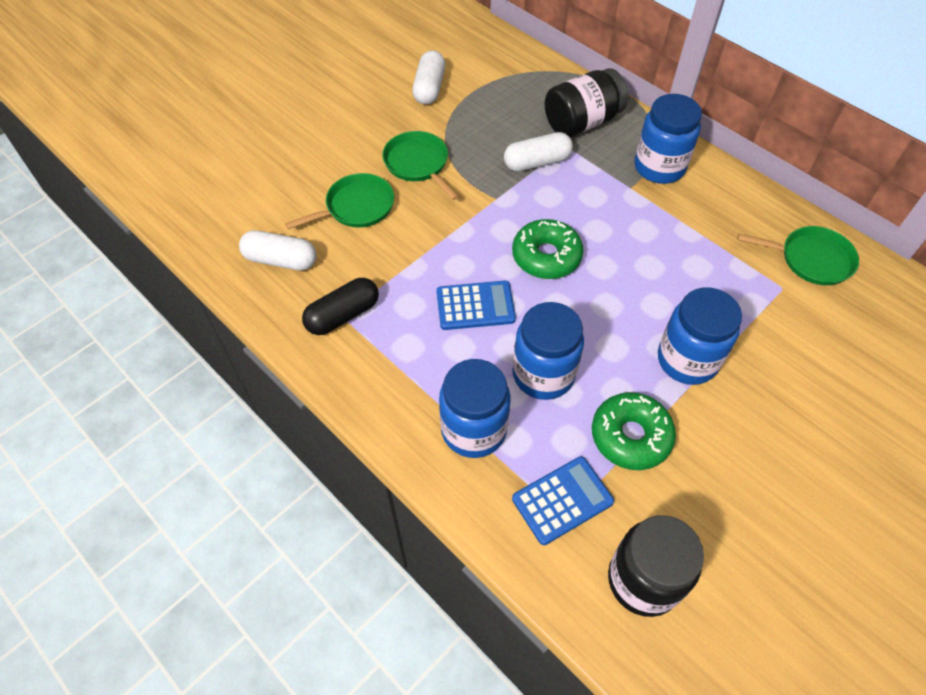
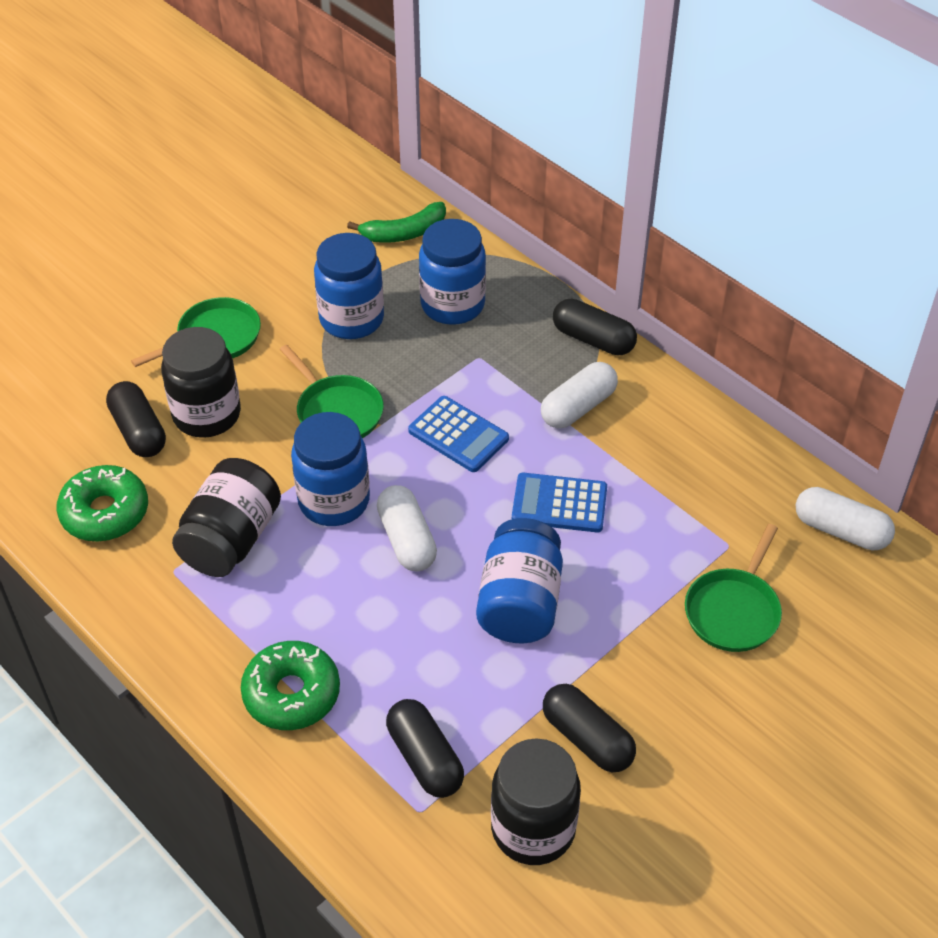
black capsule: [302,278,379,335] = 1 -> [106,381,166,457] [386,699,464,798] [543,684,636,772] [553,299,637,355] = 4
black jar: [545,68,628,137] [608,515,704,617] = 2 -> [161,327,241,438] [172,458,281,577] [491,738,581,865] = 3
green banana: none = 0 -> [347,202,446,243] = 1

